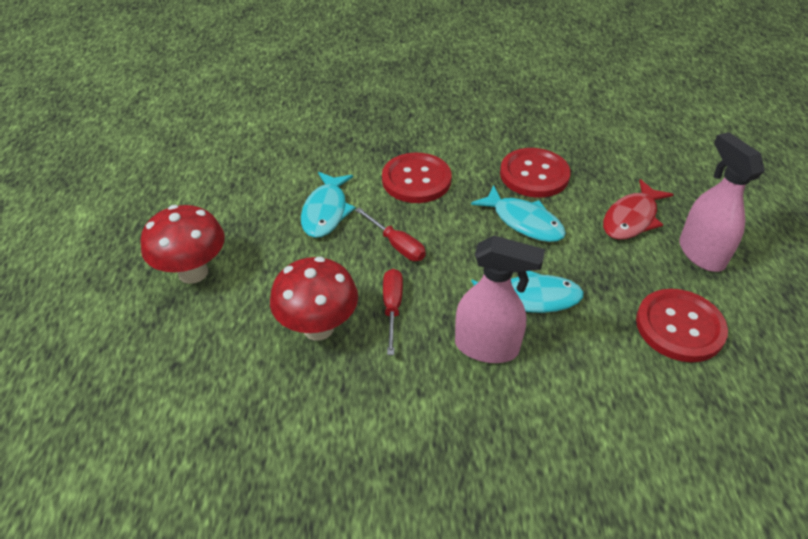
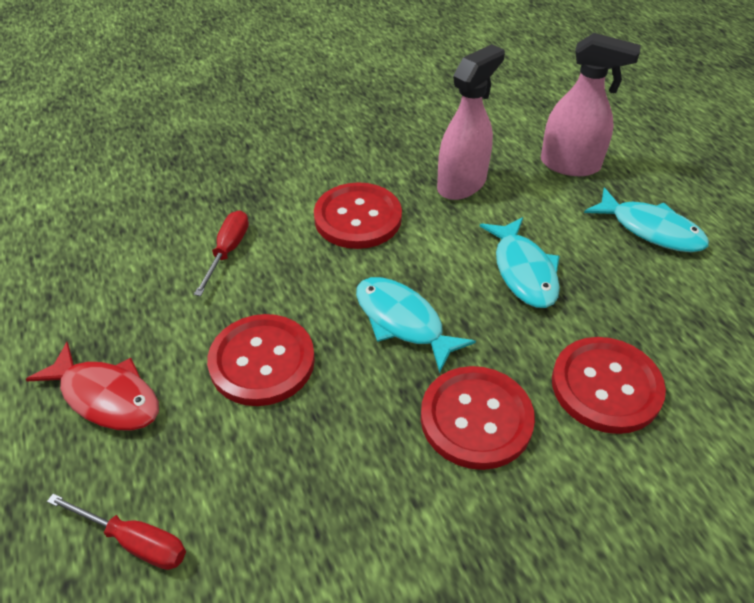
red button: [382,153,452,203] [500,148,571,198] [636,289,728,362] = 3 -> [207,314,315,406] [314,182,402,249] [421,366,535,470] [552,337,666,434] = 4
red mushroom: [141,205,225,284] [270,257,358,341] = 2 -> none = 0

